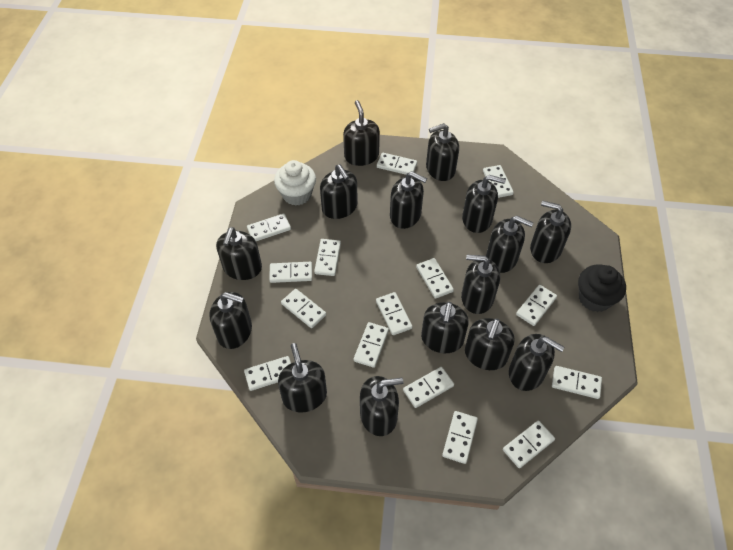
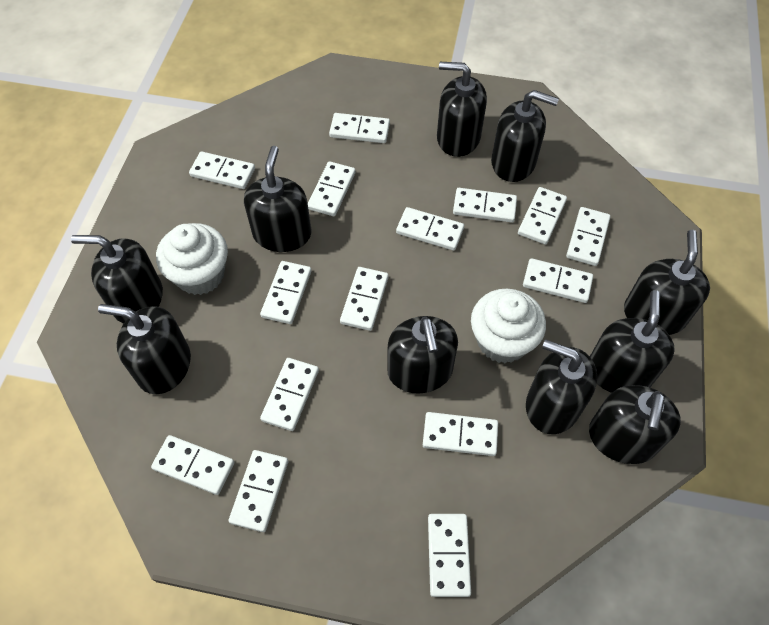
black cupcake: [578,265,626,312] = 1 -> none = 0
black soap dispenser: [209,292,252,349] [216,227,262,280] [278,343,327,412] [320,164,358,219] [343,100,380,166] [360,376,403,436] [390,171,427,229] [421,302,469,353] [426,123,459,181] [461,255,500,314] [462,175,506,233] [465,318,515,370] [486,216,534,273] [509,334,565,391] [530,201,571,263] = 15 -> [71,235,163,323] [98,304,191,394] [244,146,311,252] [387,316,458,394] [437,62,487,157] [491,90,559,182] [526,340,597,434] [589,385,681,464] [590,290,675,393] [624,230,710,335] = 10
white cupcake: [274,160,316,206] = 1 -> [156,223,228,295] [471,289,546,363] = 2

